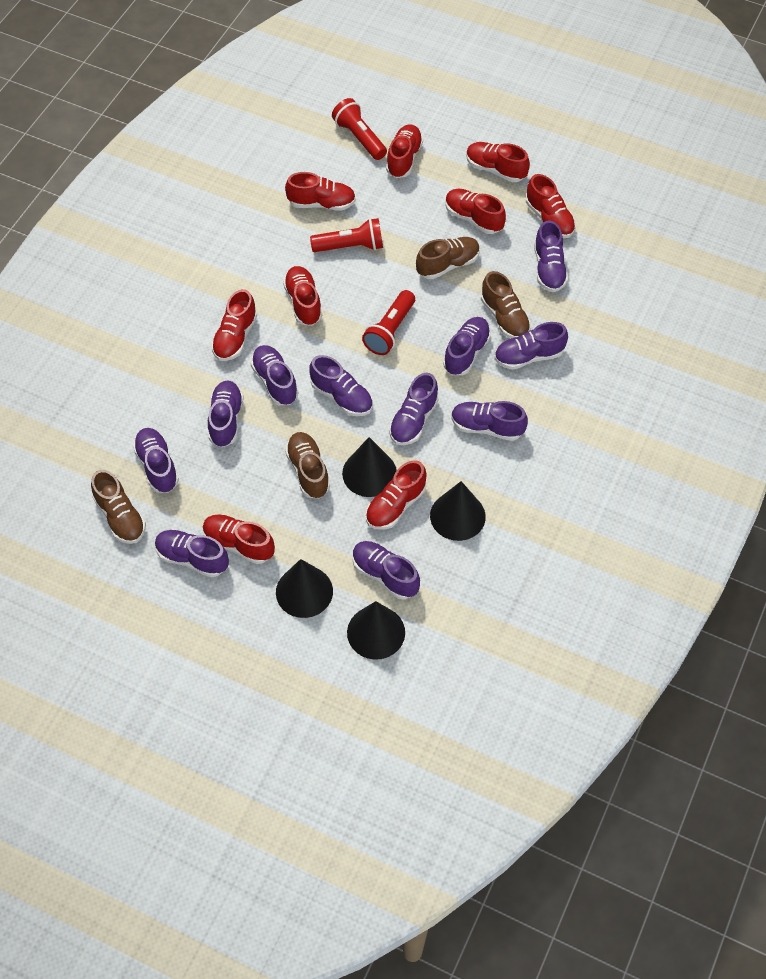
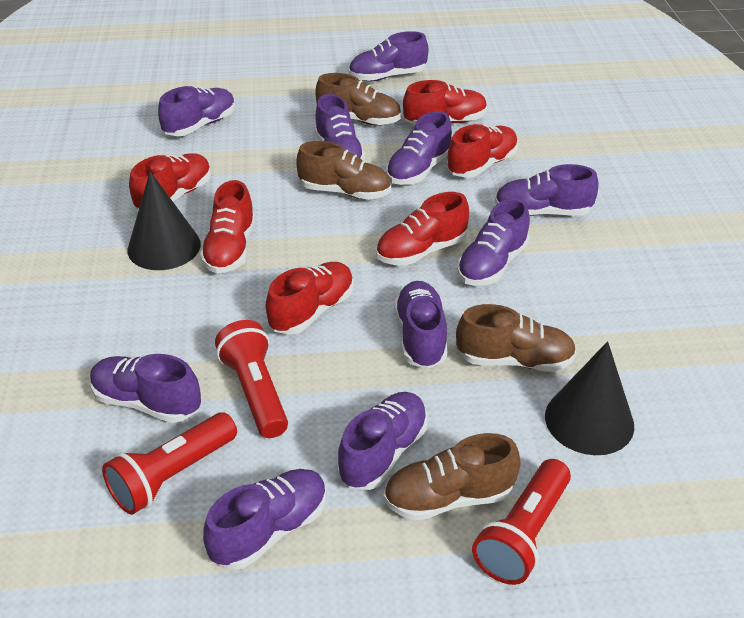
black cone: [276,559,333,618] [342,437,397,497] [347,601,405,660] [430,481,486,541] = 4 -> [128,171,201,270] [545,341,634,455] = 2
purple shoe: [133,428,179,493] [155,530,229,577] [208,381,244,447] [251,345,298,405] [309,355,373,416] [352,541,420,599] [389,373,439,445] [443,317,491,375] [451,401,528,441] [494,322,568,370] [534,220,568,292] = 11 -> [90,354,201,423] [158,86,235,136] [203,469,327,570] [314,94,365,160] [337,392,428,490] [349,31,428,81] [386,111,452,185] [394,281,447,369] [457,198,530,286] [494,164,599,216] = 10
red shoe: [203,515,275,564] [211,289,257,361] [283,266,322,326] [285,172,356,211] [366,460,427,530] [386,124,423,178] [446,189,506,234] [466,142,530,182] [526,174,576,238] = 9 -> [129,153,211,211] [200,180,255,274] [266,262,354,334] [376,192,469,266] [403,80,487,126] [447,124,518,178] = 6

